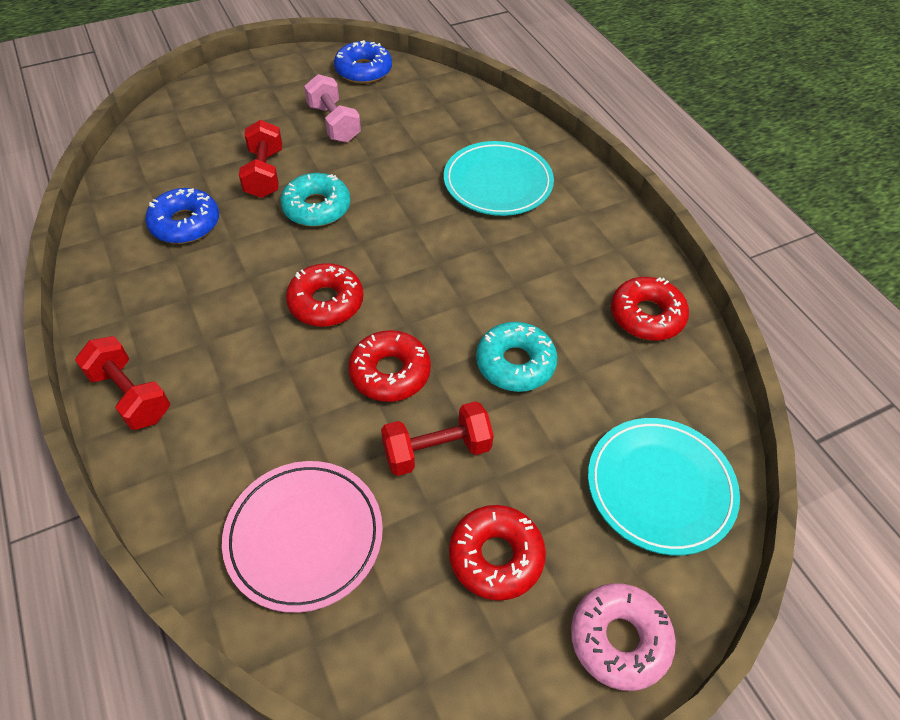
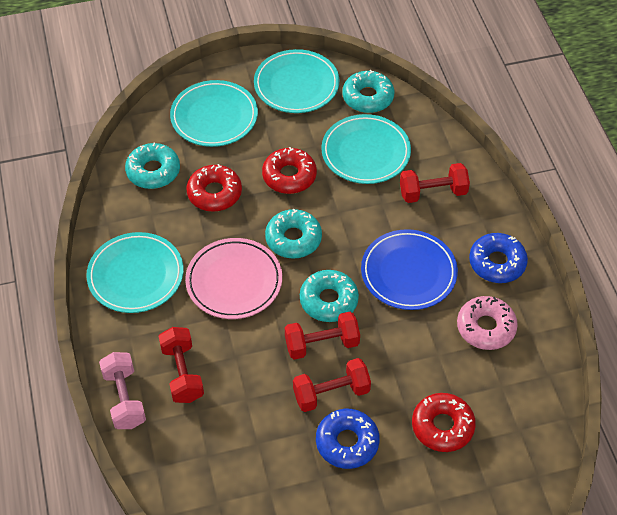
blue plate: none = 0 -> [361,229,458,310] = 1
red donut: [286,263,363,327] [348,330,431,402] [449,505,546,601] [611,277,689,341] = 4 -> [186,164,242,212] [262,147,317,194] [412,393,476,452] = 3
red dumbbell: [75,336,170,430] [239,120,282,198] [381,401,494,476] = 3 -> [159,327,204,403] [285,312,360,360] [293,358,371,412] [400,163,470,203] = 4
turquoise donut: [280,173,350,227] [476,322,557,392] = 2 -> [125,143,180,189] [265,209,322,259] [300,270,359,322] [342,70,394,113] = 4
turquoise plate: [444,141,554,216] [588,418,740,556] = 2 -> [86,232,184,313] [170,80,258,147] [254,49,339,113] [321,114,411,184] = 4

